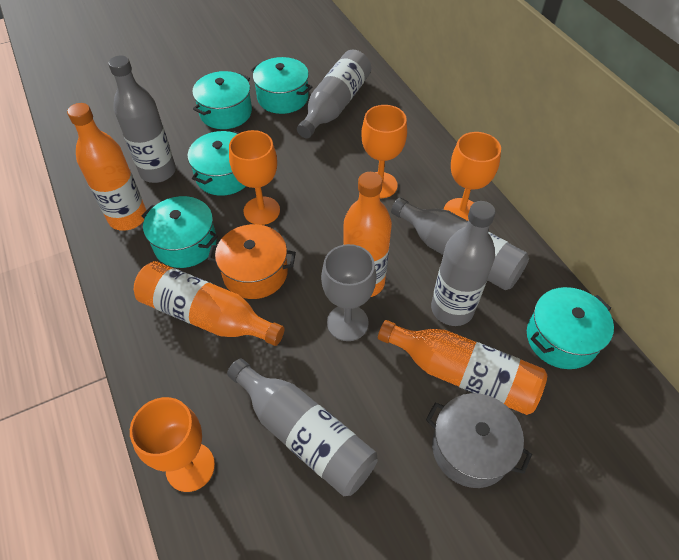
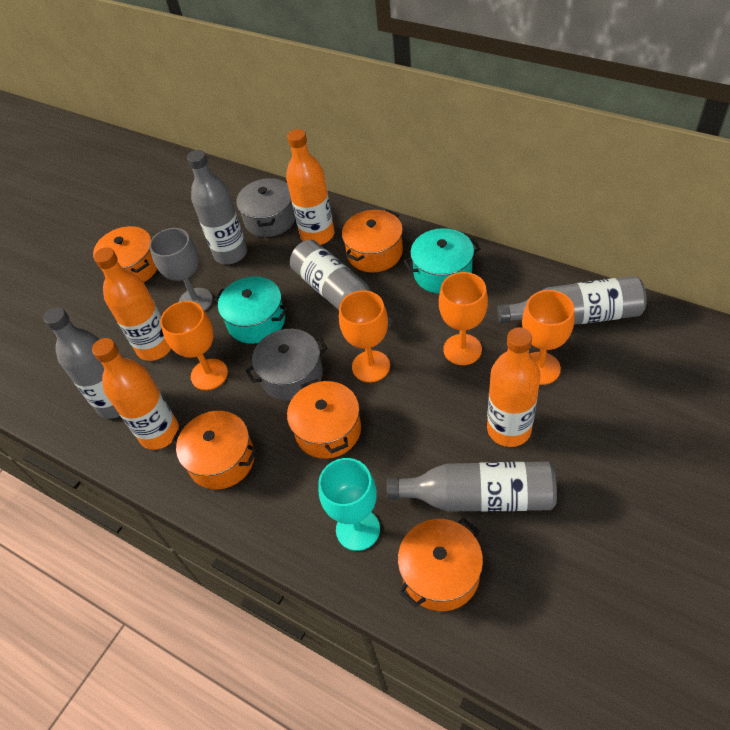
grey pot: [426,393,532,488] = 1 -> [236,178,295,237] [246,329,328,401] = 2
orange pot: [208,224,296,299] = 1 -> [93,226,157,282] [172,411,257,489] [287,379,361,459] [342,210,403,272] [398,518,483,611] = 5
turquoise goblet: none = 0 -> [318,458,380,551] = 1
turquoise pot: [142,196,218,268] [188,131,246,196] [192,71,252,129] [251,57,312,114] [527,287,614,369] = 5 -> [214,276,288,344] [404,228,481,294] = 2

